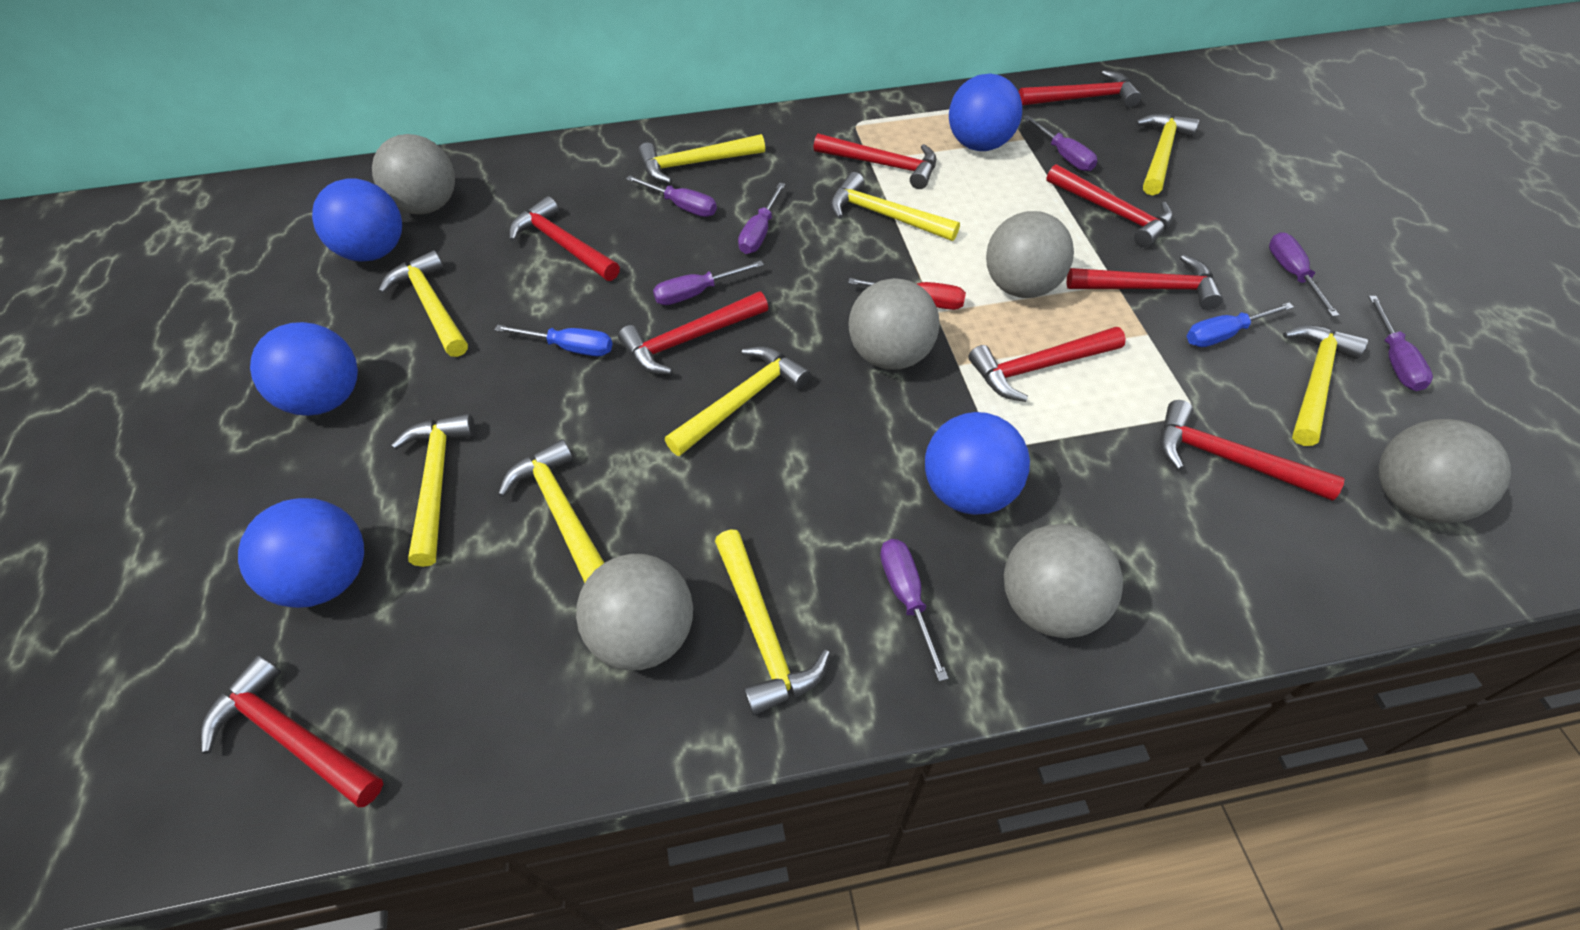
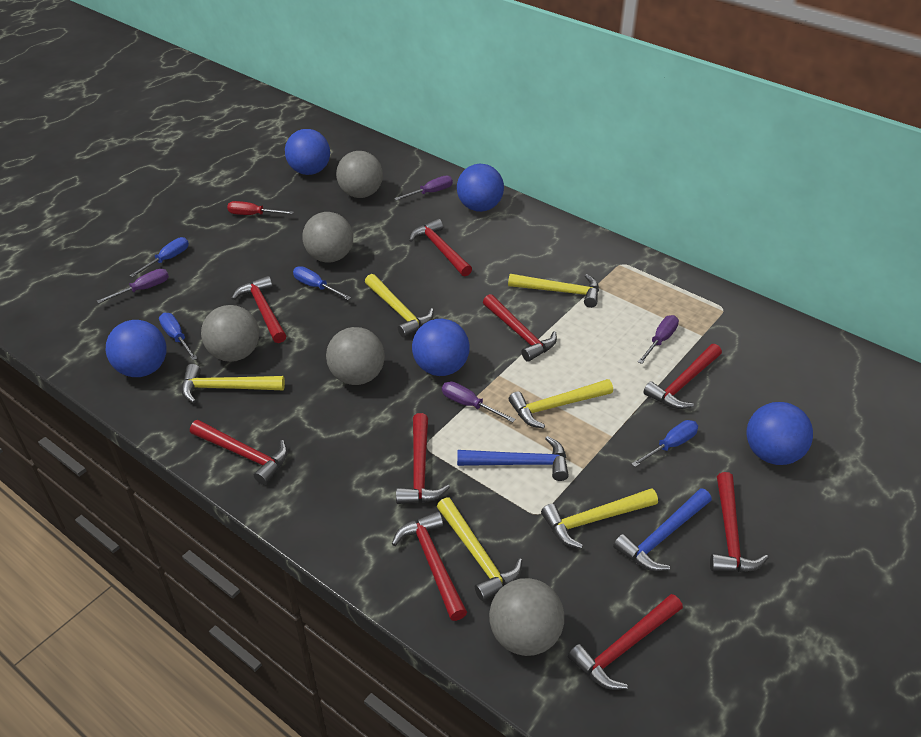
blue hammer: none = 0 -> [457,436,569,481] [613,488,712,571] = 2
blue screwdriver: [495,325,612,356] [1187,302,1294,347] = 2 -> [130,237,189,277] [159,313,197,360] [293,266,351,300] [631,420,698,467] = 4
grey ball: [372,134,455,214] [576,554,693,670] [849,278,939,370] [986,211,1074,298] [1004,524,1123,638] [1379,419,1511,523] = 6 -> [201,305,259,362] [302,212,353,263] [326,327,385,385] [336,151,383,198] [489,578,564,656] = 5
purple screwdriver: [626,175,717,217] [653,261,764,305] [738,183,785,254] [880,539,948,681] [1023,115,1097,171] [1269,232,1339,317] [1368,296,1433,391] = 7 -> [97,269,169,304] [394,176,453,201] [442,381,516,423] [638,315,679,364] = 4
yellow hammer: [378,250,468,357] [391,414,475,567] [498,439,604,583] [638,134,765,183] [665,346,811,456] [715,529,830,716] [830,172,960,241] [1136,114,1199,195] [1283,325,1368,446] = 9 -> [182,364,285,403] [365,274,433,338] [437,497,522,601] [508,274,599,308] [509,379,613,429] [541,488,658,549] = 6

